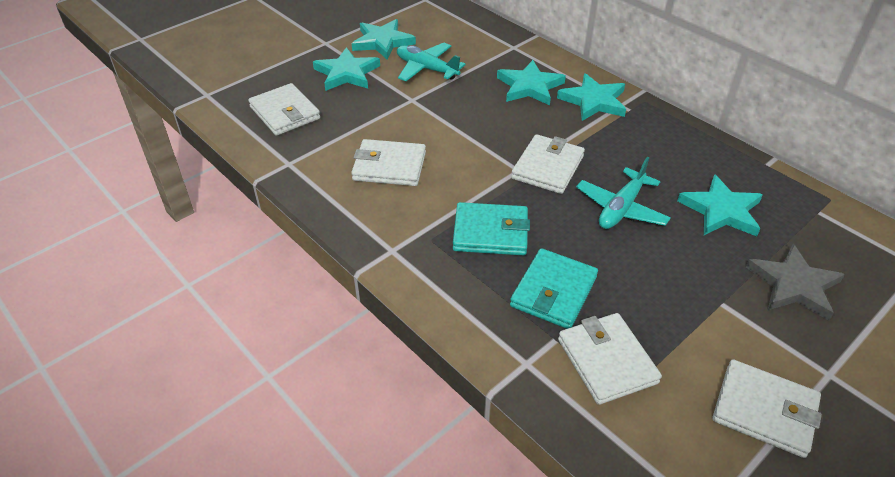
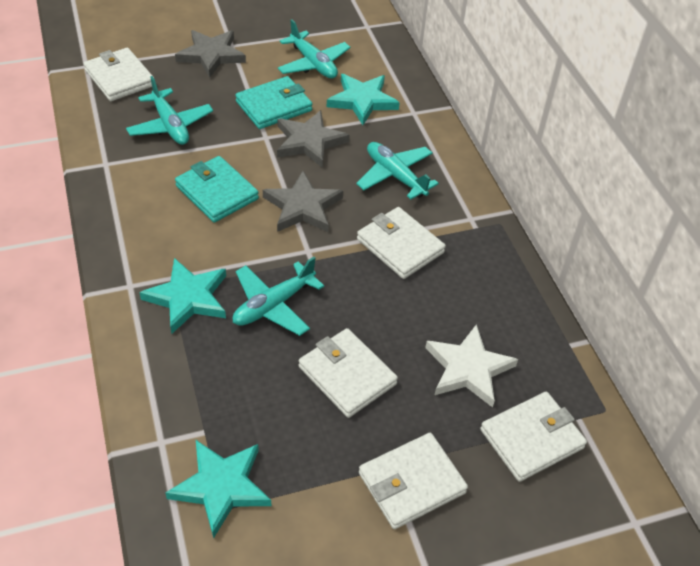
grey star: [746,244,845,321] = 1 -> [175,30,246,78] [263,171,343,232] [277,110,349,168] = 3
turquoise plane: [397,43,466,81] [576,157,671,229] = 2 -> [126,76,213,145] [233,257,324,336] [278,20,351,79] [356,142,439,199] = 4
turquoise star: [313,47,380,91] [352,19,416,60] [497,60,566,105] [557,73,626,121] [677,174,763,236] = 5 -> [139,258,226,333] [165,440,271,539] [327,74,400,125] = 3
white star: none = 0 -> [425,324,518,408] = 1

